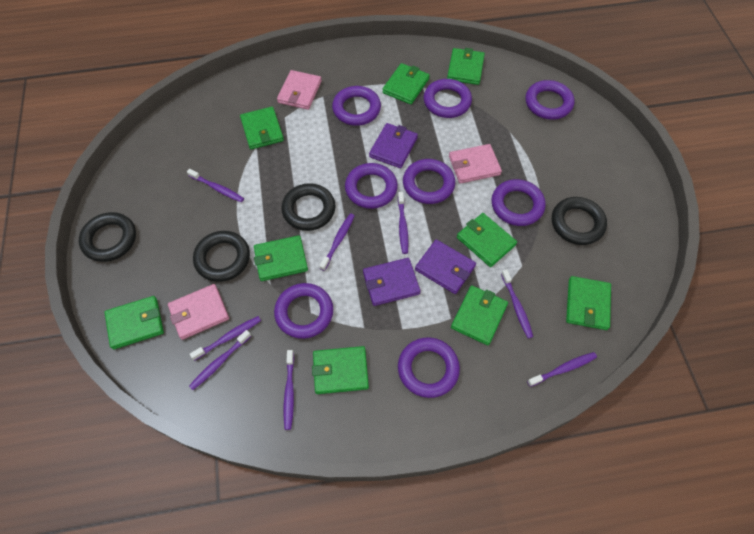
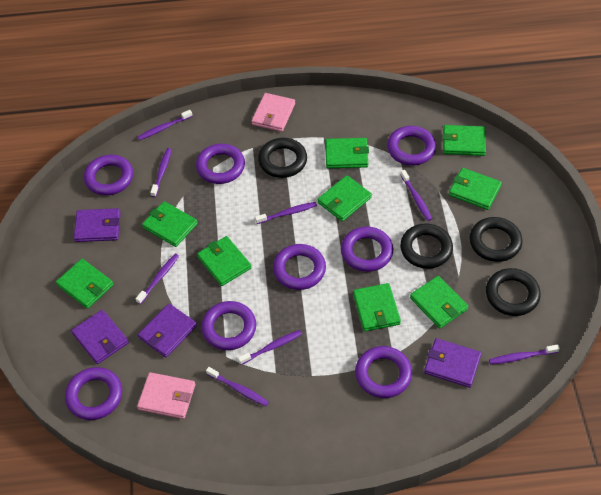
pink wallet: [168,284,229,340] [277,70,322,110] [449,144,502,184] = 3 -> [137,372,195,419] [251,93,295,132] = 2
purple wallet: [363,258,421,306] [369,123,418,168] [415,239,476,294] = 3 -> [71,310,129,364] [74,208,121,242] [138,303,197,358] [424,338,481,388] = 4

